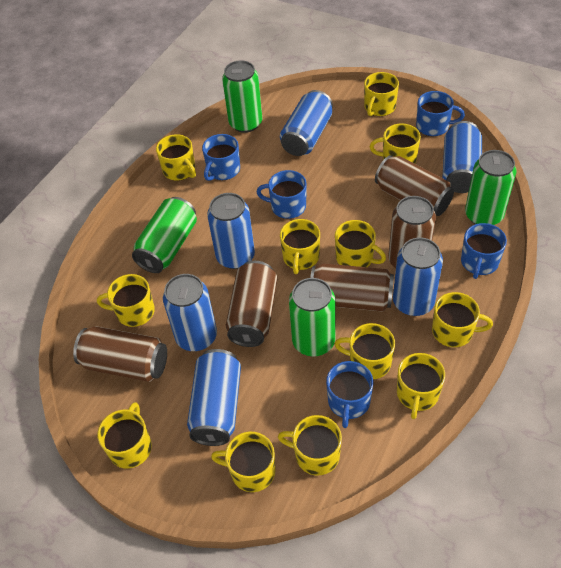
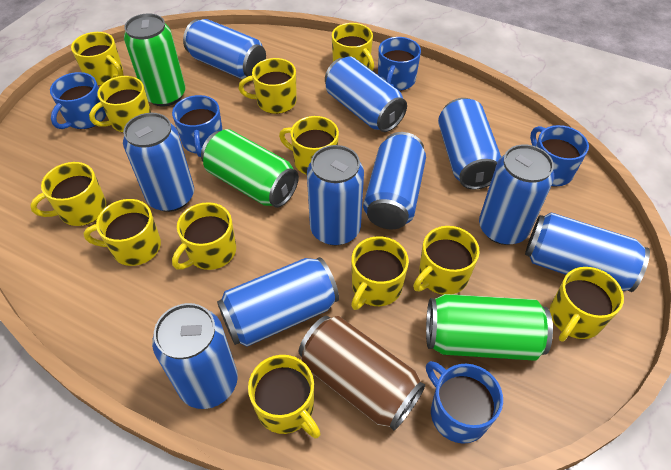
blue can: [163,274,217,351] [187,349,241,446] [207,193,255,269] [280,90,333,156] [393,238,443,316] [442,121,482,193] = 6 -> [123,113,194,212] [152,303,238,409] [183,19,266,79] [217,257,339,347] [307,145,364,245] [325,57,407,132] [363,132,426,229] [438,98,501,189] [479,144,554,245] [525,212,650,292] = 10
brown can: [73,326,167,382] [226,261,277,347] [310,263,394,312] [375,155,454,216] [388,196,436,268] = 5 -> [298,316,425,431] = 1
green can: [132,197,197,273] [222,60,262,133] [289,278,336,356] [465,150,516,225] = 4 -> [124,13,185,107] [201,129,299,208] [426,294,553,361] = 3

